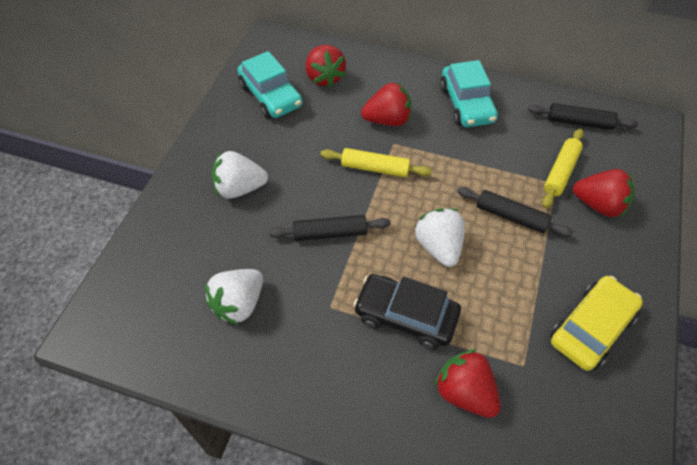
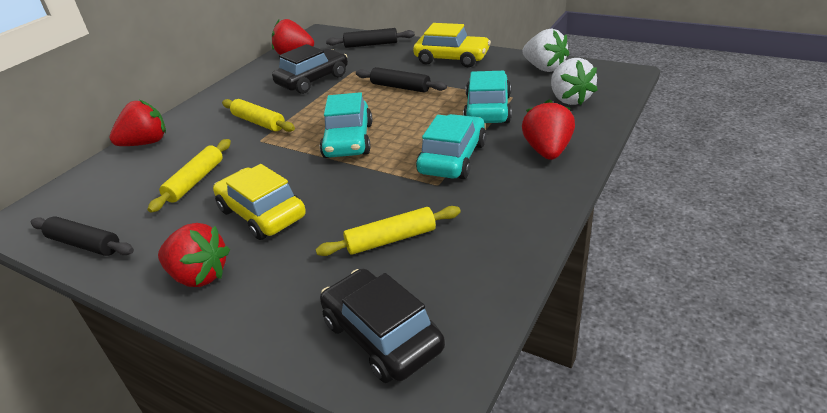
black car: [353,274,461,350] = 1 -> [272,44,348,94] [320,269,445,383] = 2
turquoise car: [237,51,303,119] [440,60,498,127] = 2 -> [320,92,373,158] [416,114,487,179] [463,71,512,123] = 3
white strawberry: [205,269,263,325] [212,151,268,199] [415,208,465,267] = 3 -> [523,29,569,72] [551,58,598,105] = 2
yellow car: [550,276,643,371] = 1 -> [213,164,306,240] [413,23,491,67] = 2
yellow rolling pin: [321,148,432,177] [542,129,584,208] = 2 -> [147,139,231,213] [222,99,295,132] [316,206,461,256] = 3

